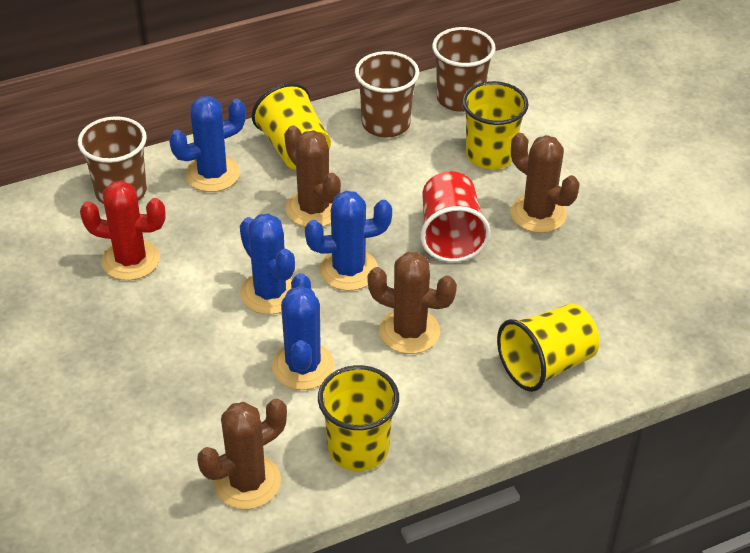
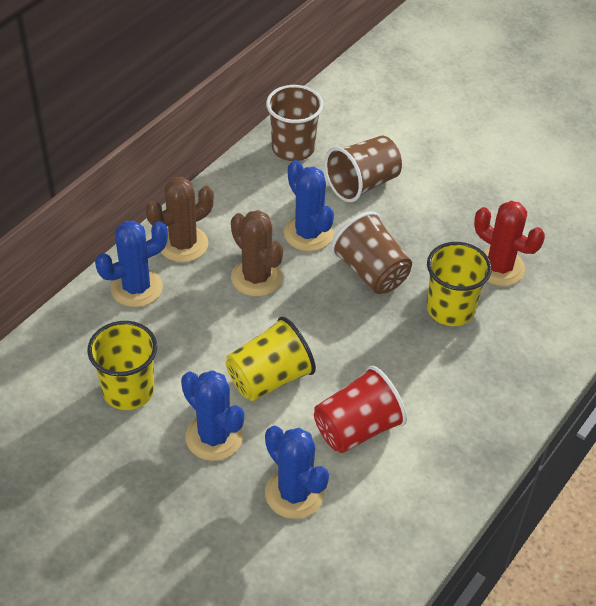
brown cactus: [197,398,287,510] [284,126,341,227] [368,252,457,354] [510,133,580,233] = 4 -> [146,177,214,262] [231,210,283,297] = 2
yellow cup: [252,83,331,170] [318,365,399,471] [462,81,529,169] [497,304,599,392] = 4 -> [87,321,157,410] [226,316,316,401] [427,242,492,326] = 3

